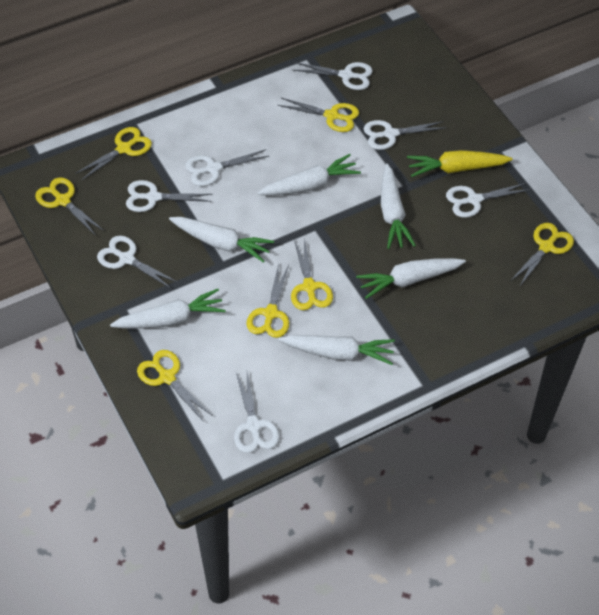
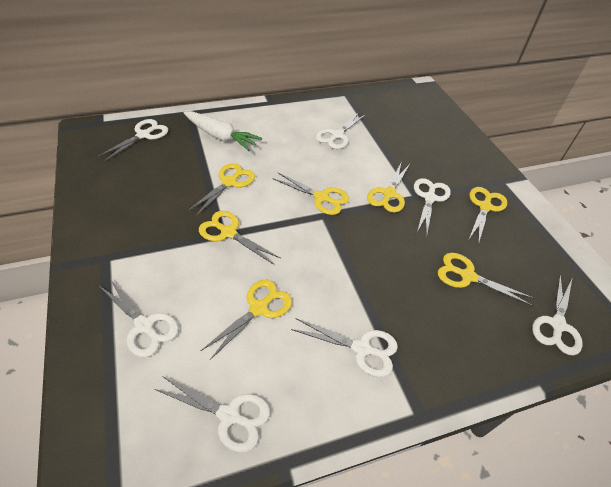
white carrot: [110,289,226,329] [169,217,274,263] [257,154,361,196] [278,335,395,365] [356,258,466,299] [381,164,416,249] = 6 -> [183,111,262,151] = 1
yellow carrot: [407,150,513,177] = 1 -> none = 0

